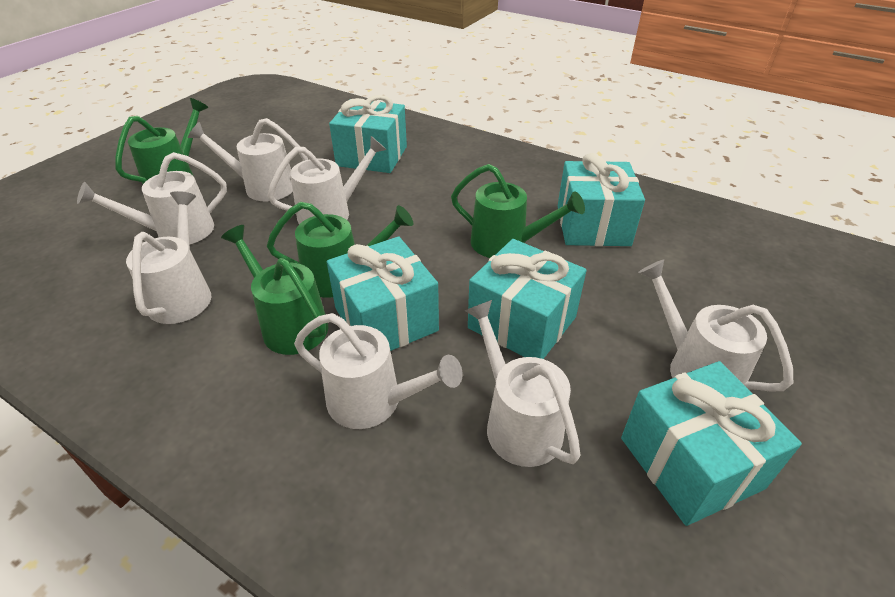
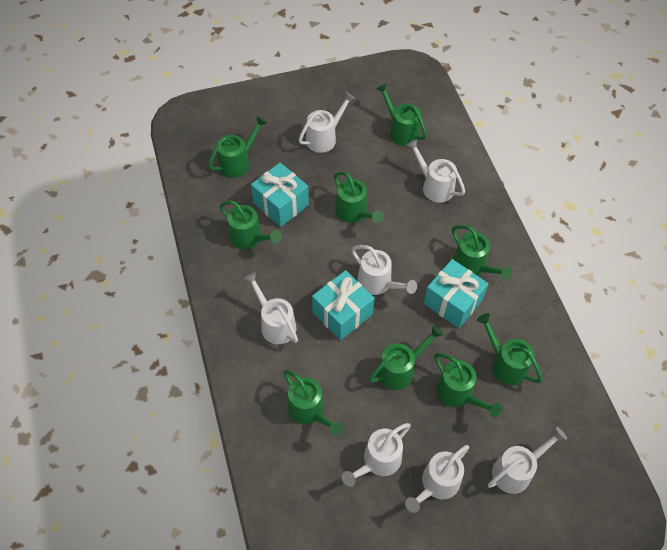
green watering can: [115,98,209,184] [221,225,328,355] [267,202,413,298] [451,164,585,258] = 4 -> [208,116,267,178] [219,201,282,250] [283,370,343,436] [334,172,384,223] [369,325,443,390] [376,83,427,146] [434,353,502,417] [452,225,512,280] [477,313,542,385] = 9
turquoise gift: [327,236,439,351] [329,95,407,173] [468,239,587,359] [558,153,645,246] [621,361,802,526] = 5 -> [251,162,309,227] [312,270,375,340] [424,259,489,328] = 3

